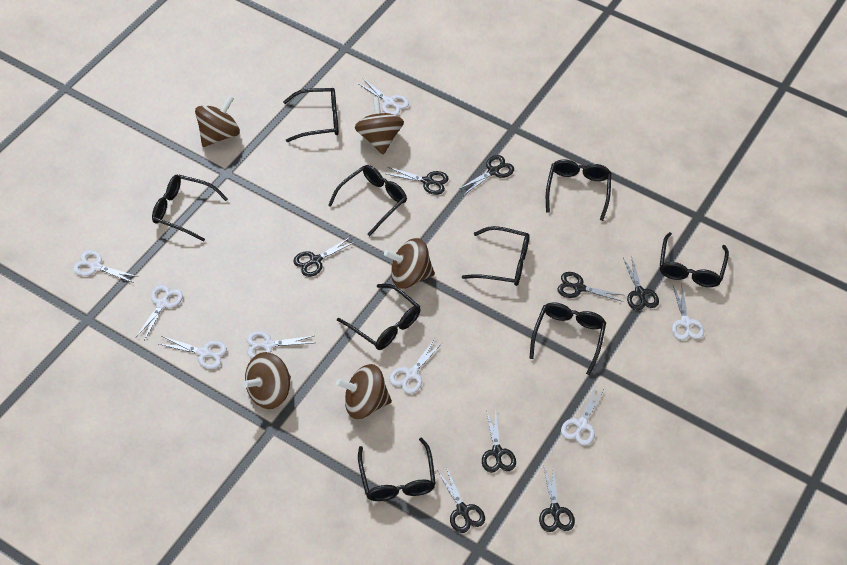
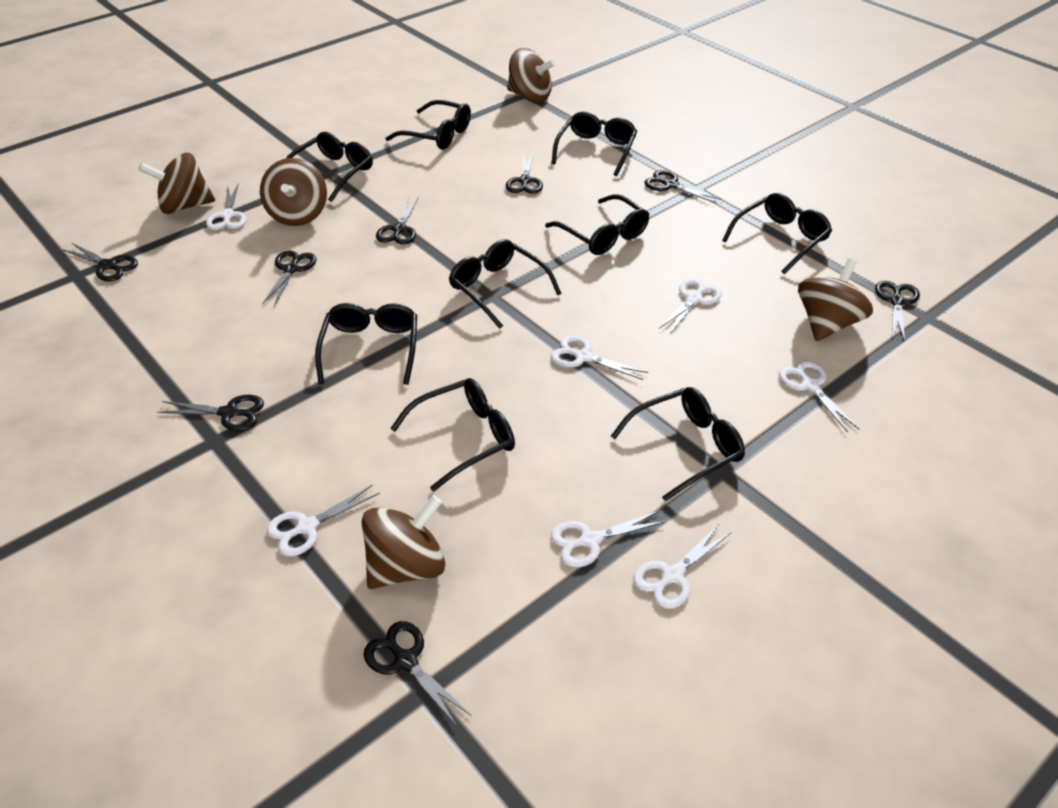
white scissors: [73,250,138,283] [136,285,183,340] [159,336,227,369] [247,331,314,358] [357,78,409,115] [389,340,442,394] [561,385,604,446] [672,286,704,340] = 8 -> [206,184,246,230] [267,484,380,556] [551,336,648,380] [551,511,666,567] [633,524,731,609] [659,278,722,334] [779,361,859,432] = 7

